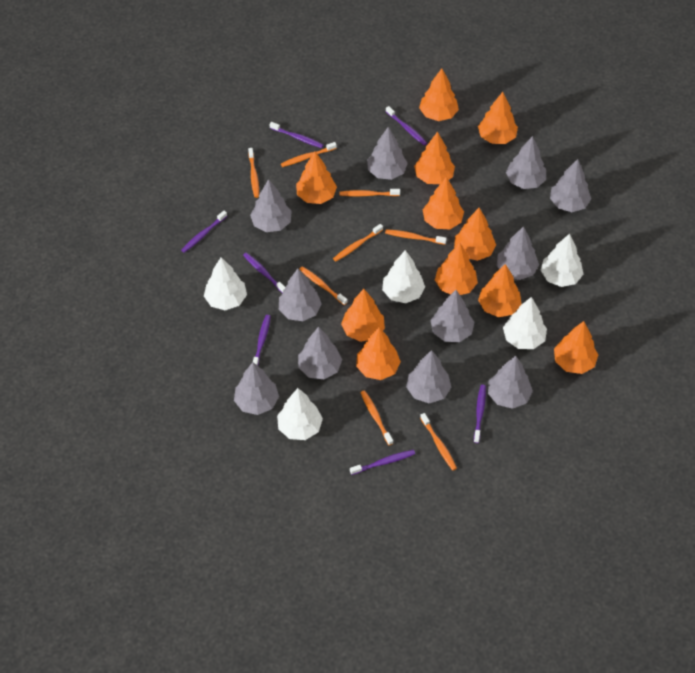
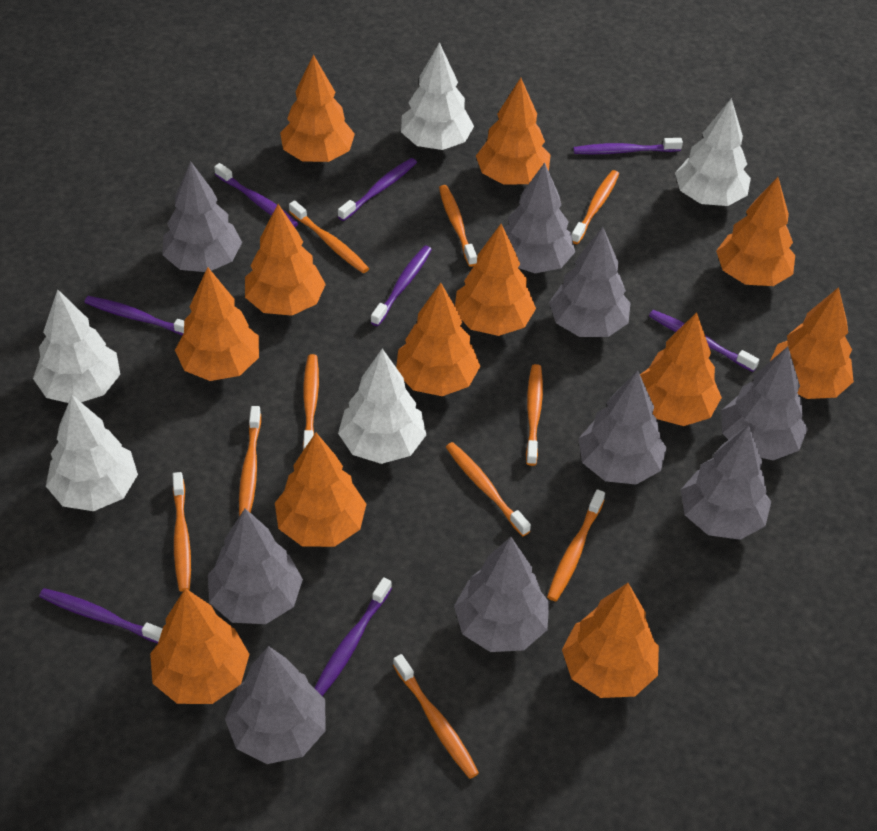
grey tree: [234,362,279,415] [250,179,292,232] [279,269,322,321] [298,326,342,379] [367,127,408,180] [406,350,451,403] [431,290,474,342] [488,356,533,409] [497,226,539,280] [506,136,546,189] [550,159,591,212] = 11 -> [162,161,242,272] [208,509,303,624] [225,646,326,764] [454,537,549,652] [503,162,575,273] [549,227,631,337] [578,370,667,485] [681,425,771,540] [721,346,808,460] = 9
orange toothbrush: [248,148,259,198] [281,142,337,167] [299,266,347,305] [333,224,383,262] [340,189,400,197] [360,390,393,446] [385,229,447,245] [420,413,457,471] = 8 -> [172,472,191,592] [239,406,261,516] [289,201,369,273] [303,354,319,450] [393,654,479,779] [439,185,477,267] [446,442,531,536] [526,364,543,466] [547,489,605,601] [572,170,619,244] = 10
orange tree: [296,152,337,204] [341,289,385,342] [356,327,401,380] [414,132,455,184] [419,68,459,121] [422,177,464,229] [435,243,478,295] [454,208,496,261] [478,92,518,144] [478,264,522,317] [554,321,598,374] = 11 -> [150,588,249,704] [175,267,259,381] [245,204,326,316] [275,432,366,547] [280,54,355,162] [396,283,480,396] [455,224,536,336] [476,78,551,185] [562,583,659,698] [640,312,722,426] [716,177,795,286] [770,287,854,399] = 12
purple toothbrush: [181,211,227,253] [243,252,285,293] [253,315,271,366] [270,122,323,148] [350,450,415,475] [386,106,427,145] [474,384,486,443] = 7 -> [39,588,163,643] [84,296,184,335] [214,163,298,227] [314,577,392,696] [338,158,417,221] [371,246,432,326] [573,138,683,154] [649,310,759,372] = 8

